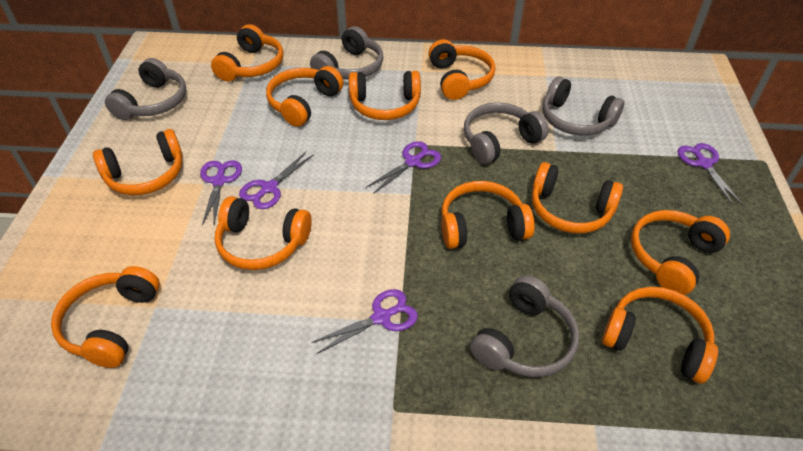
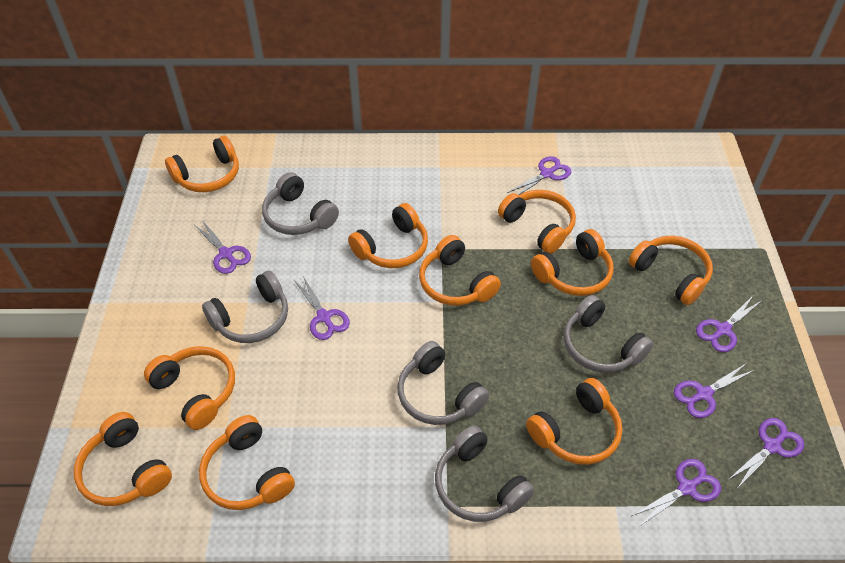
orange headphones: [51,266,160,368] [93,129,183,195] [211,24,283,81] [215,196,312,270] [266,66,344,127] [349,71,421,120] [428,39,495,100] [441,181,535,249] [532,162,623,233] [602,287,718,384] [631,210,730,295] = 11 -> [74,412,172,506] [144,346,235,430] [165,136,239,192] [199,415,295,510] [348,203,428,268] [419,235,501,306] [498,190,576,254] [526,378,622,465] [531,229,614,296] [629,236,713,305] = 10
purple scissors: [200,160,242,225] [239,152,314,209] [311,289,418,354] [366,141,441,194] [677,143,742,205] = 5 -> [195,220,251,274] [294,275,350,340] [507,156,571,195] [632,459,721,526] [674,363,755,418] [696,296,761,352] [728,418,804,487] = 7

